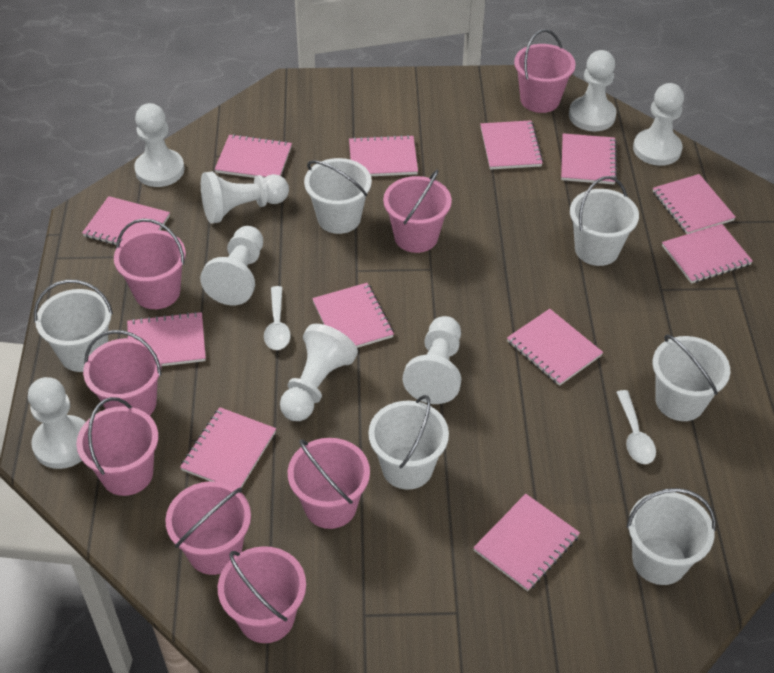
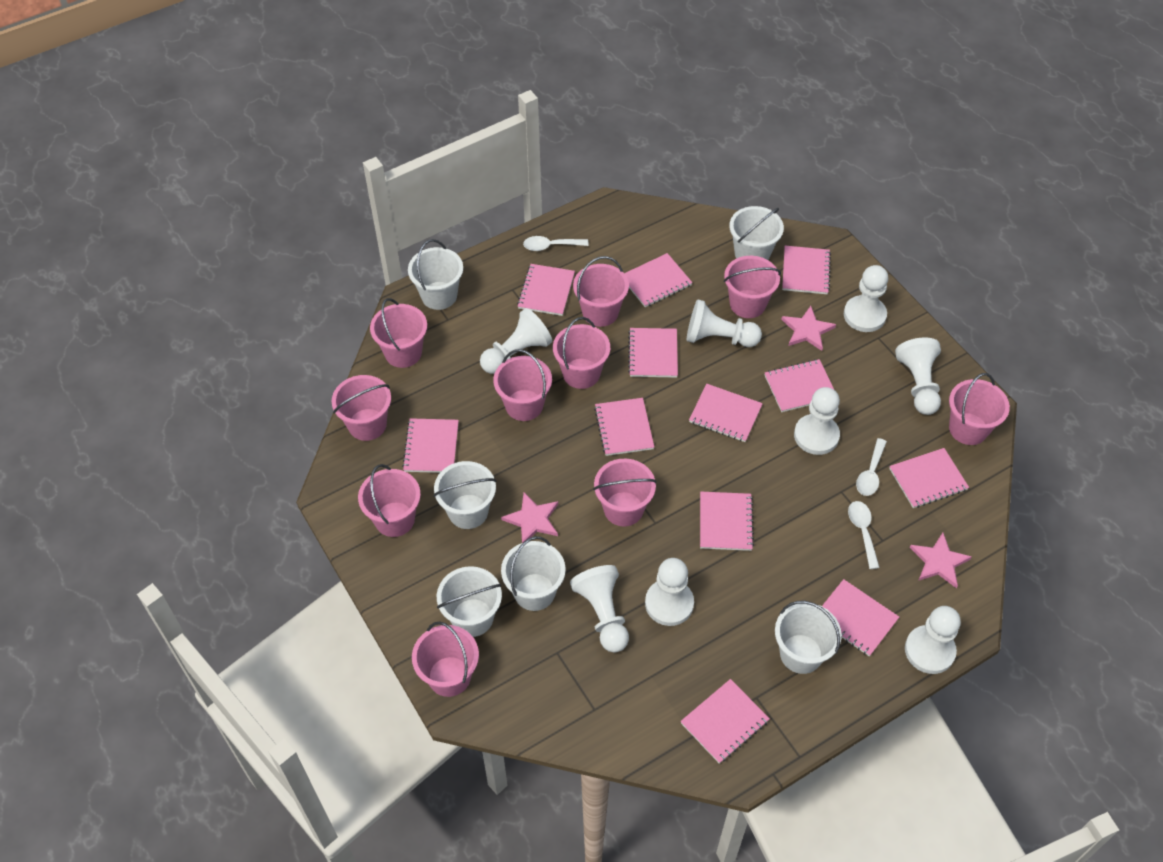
pink bucket: [76,397,159,496] [83,330,162,416] [114,218,186,309] [165,481,251,575] [218,546,306,643] [287,438,370,529] [383,170,452,253] [514,29,576,113] = 8 -> [332,375,391,441] [358,464,421,537] [370,298,427,368] [412,621,479,697] [493,349,552,421] [553,317,610,389] [573,256,629,327] [593,459,657,526] [724,256,781,318] [949,373,1010,445] = 10
pink star: none = 0 -> [501,492,558,543] [781,306,836,351] [910,533,972,588] = 3
white spoon: [264,286,291,350] [616,390,656,464] = 2 -> [523,236,589,251] [848,501,880,569] [856,438,887,496] = 3

